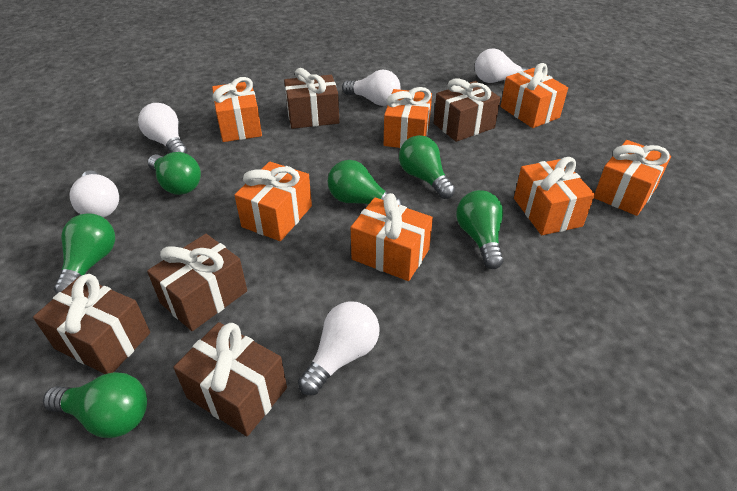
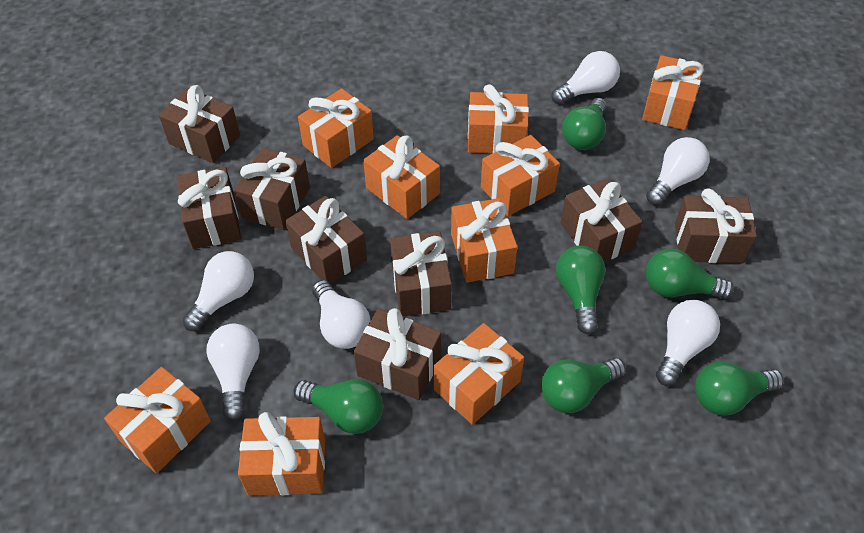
brown gift: [33,274,150,374] [147,234,247,331] [173,322,287,436] [284,68,339,129] [434,79,501,142] = 5 -> [159,85,240,163] [177,167,241,249] [234,148,310,230] [285,196,367,284] [353,308,441,400] [390,231,452,317] [560,179,642,262] [675,188,757,264] = 8
orange gift: [212,77,262,142] [234,162,312,241] [351,193,433,281] [384,87,432,148] [501,63,568,128] [514,157,595,235] [594,140,671,216] = 7 -> [104,367,211,473] [238,412,325,495] [298,88,374,168] [363,135,440,219] [434,323,524,425] [451,198,517,283] [468,84,529,153] [481,135,560,216] [642,55,704,130] = 9
white light bulb: [70,170,119,218] [138,103,188,154] [298,301,379,395] [342,70,401,106] [475,48,528,83] = 5 -> [183,251,254,331] [206,323,260,420] [312,280,371,349] [551,51,620,105] [646,137,709,205] [656,300,720,386] = 6

